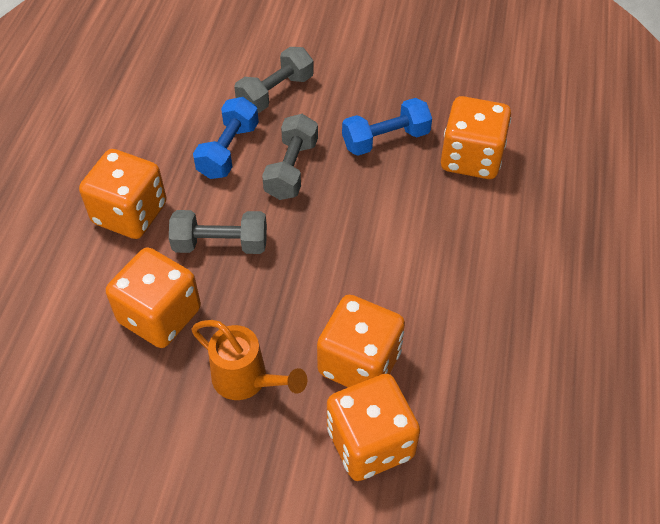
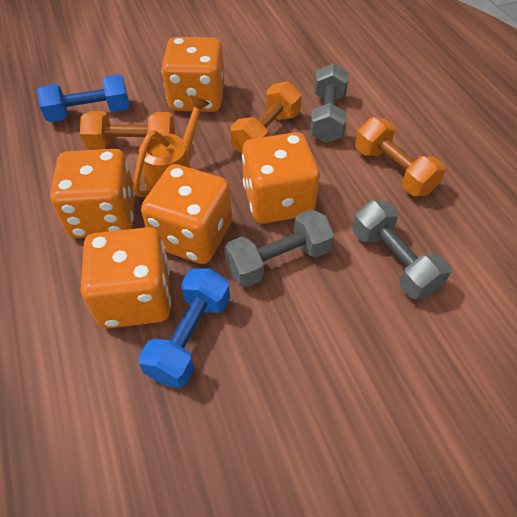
orange dumbbell: none = 0 -> [80,111,175,150] [231,81,302,154] [355,117,446,196] = 3

